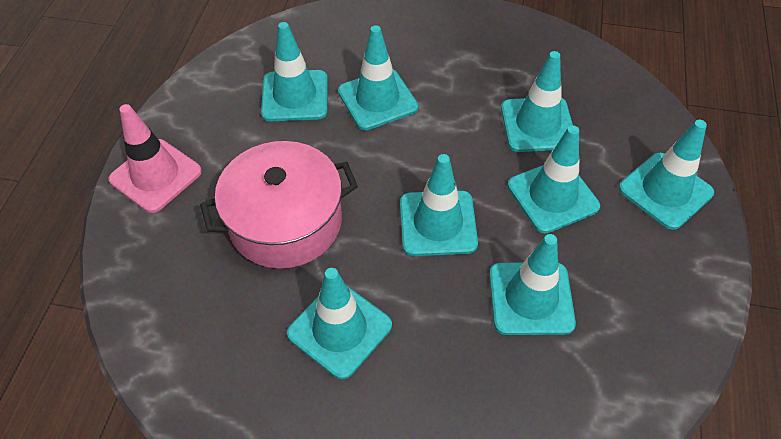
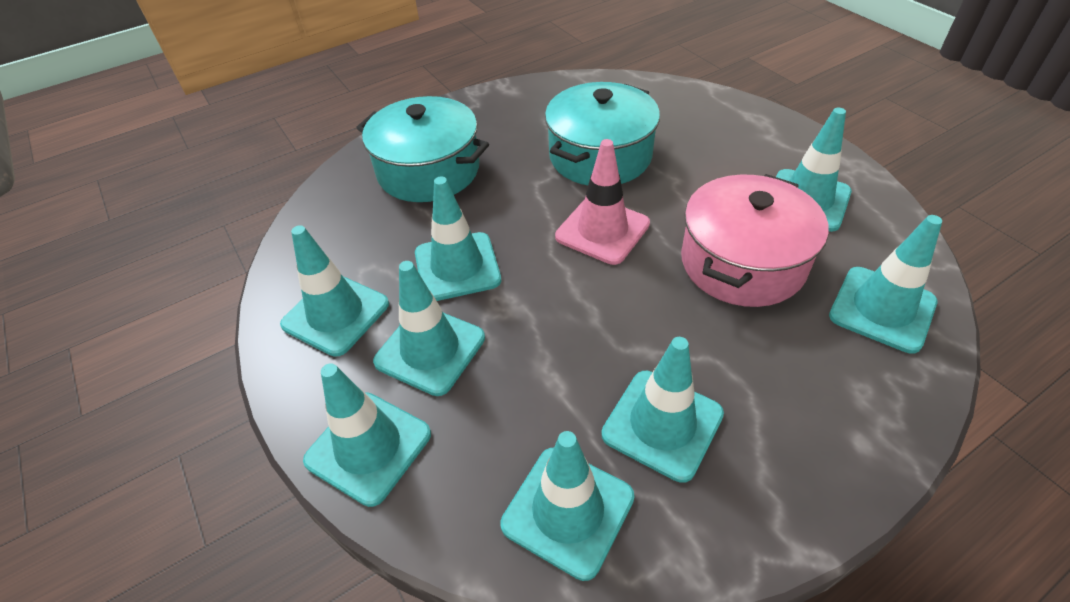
turquoise pot: none = 0 -> [357,96,489,202] [545,82,660,185] = 2

